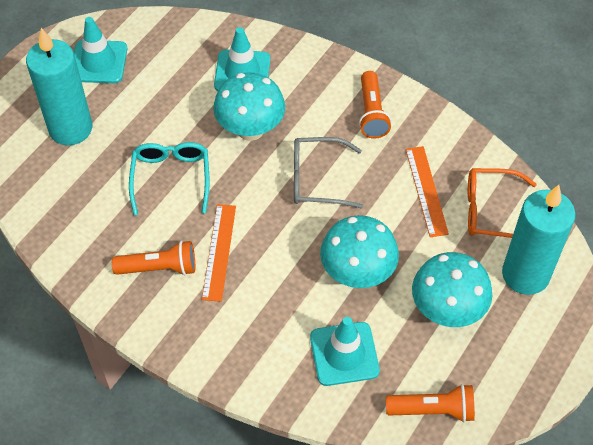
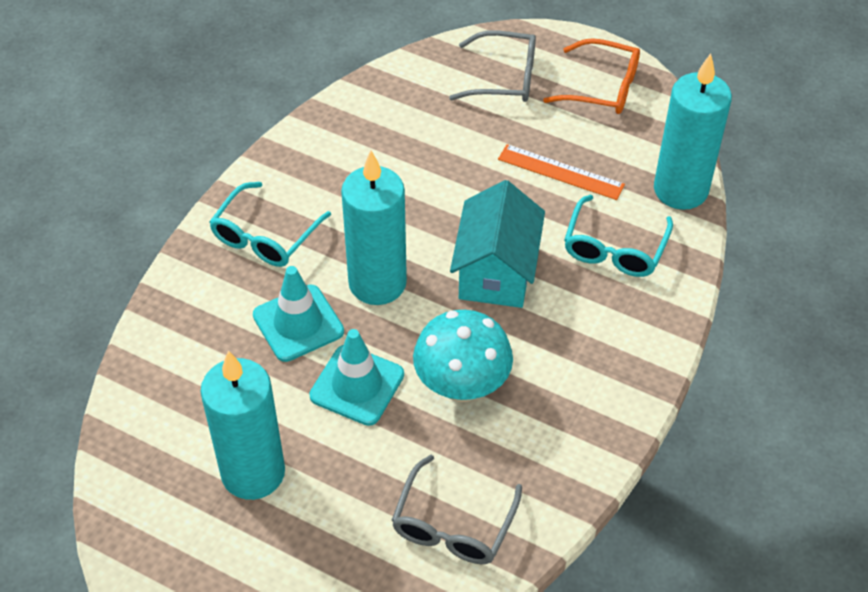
grey glasses: [294,137,364,209] = 1 -> [392,455,522,564] [449,30,536,102] = 2
orange flashlight: [112,240,195,276] [359,71,391,138] [386,384,475,423] = 3 -> none = 0
orange ruler: [202,204,236,302] [405,146,449,237] = 2 -> [498,144,625,200] = 1
turquoise candle: [26,28,92,145] [502,185,575,295] = 2 -> [200,351,285,500] [341,151,407,305] [654,53,732,210] = 3
turquoise glasses: [129,142,209,215] = 1 -> [209,182,331,267] [564,195,673,277] = 2
turquoise house: none = 0 -> [450,180,545,308] = 1
turquoise mushroom: [213,72,285,141] [320,215,399,288] [412,252,492,327] = 3 -> [413,310,513,402] = 1
turquoise traffic cone: [74,17,127,83] [214,27,270,91] [310,317,380,386] = 3 -> [253,266,344,362] [309,329,404,426] = 2

